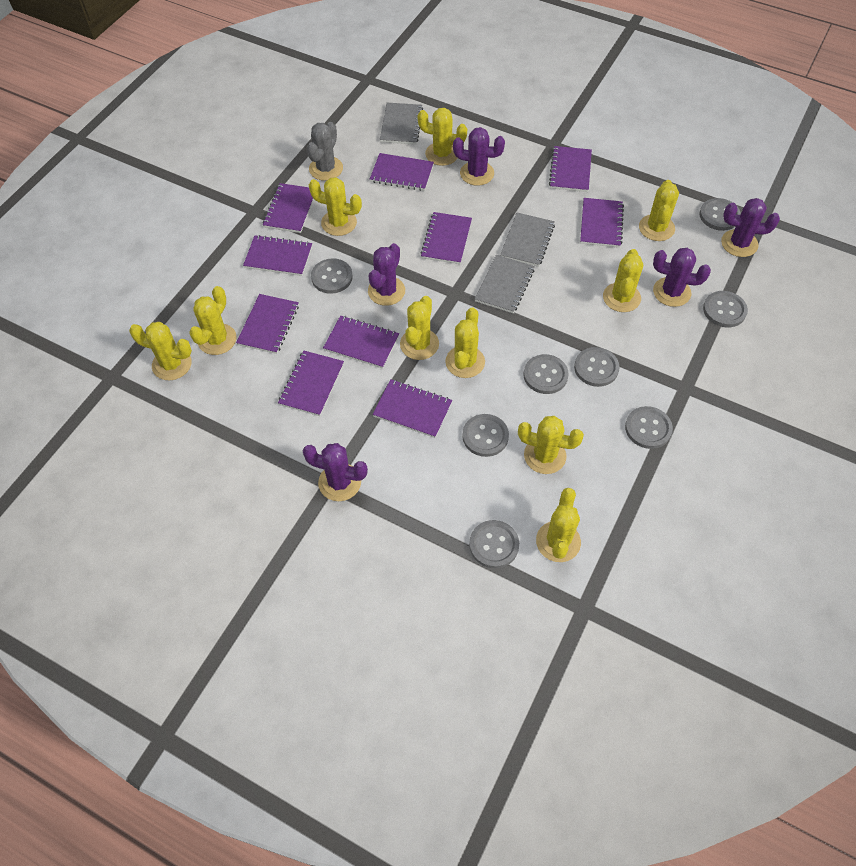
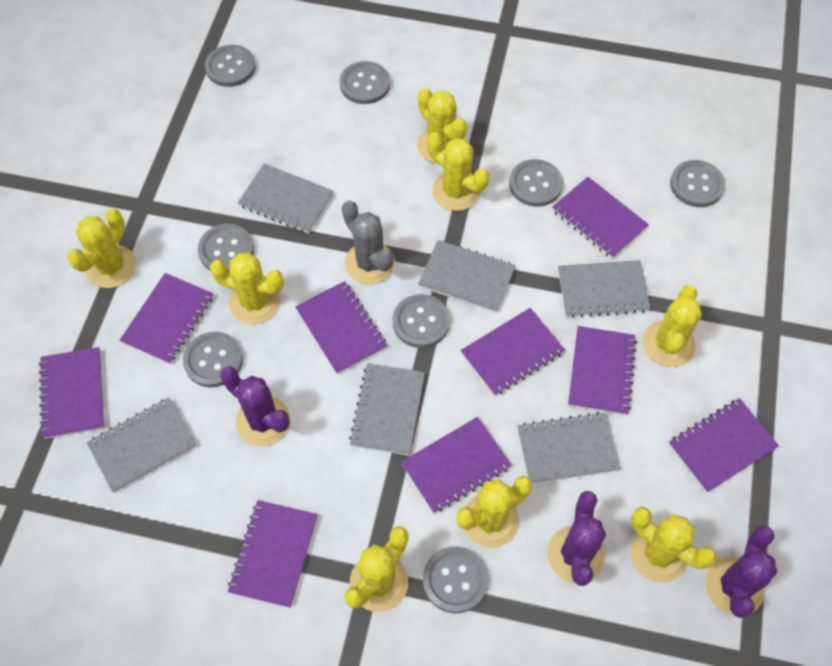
grey notebook: [380,103,423,145] [475,255,535,313] [500,213,555,267] = 3 -> [87,397,196,493] [238,163,334,234] [349,363,425,455] [418,240,516,313] [517,412,620,484] [558,260,651,318] = 6
purple cactus: [303,443,368,501] [368,243,405,306] [453,127,505,186] [653,248,711,307] [721,198,780,257] = 5 -> [220,366,290,446] [547,491,606,586] [705,525,777,618] = 3
purple notebook: [236,294,299,354] [243,235,312,276] [263,183,314,233] [278,350,344,416] [323,316,399,369] [370,153,434,191] [373,379,452,438] [420,212,472,264] [549,146,592,192] [580,198,624,248] = 10 -> [39,347,105,439] [119,273,214,364] [228,500,318,608] [295,281,387,374] [401,417,511,513] [461,308,565,396] [552,177,649,259] [568,326,637,415] [669,398,779,493] = 9
yellow cactus: [129,322,192,381] [189,286,237,355] [309,177,362,236] [400,296,439,360] [418,108,467,166] [445,307,485,378] [518,416,584,474] [536,488,581,562] [603,249,643,312] [639,180,679,241] = 10 -> [67,208,136,288] [210,253,284,324] [344,526,409,612] [417,88,467,164] [427,132,489,211] [456,476,532,548] [630,507,717,583] [643,285,702,367] = 8

